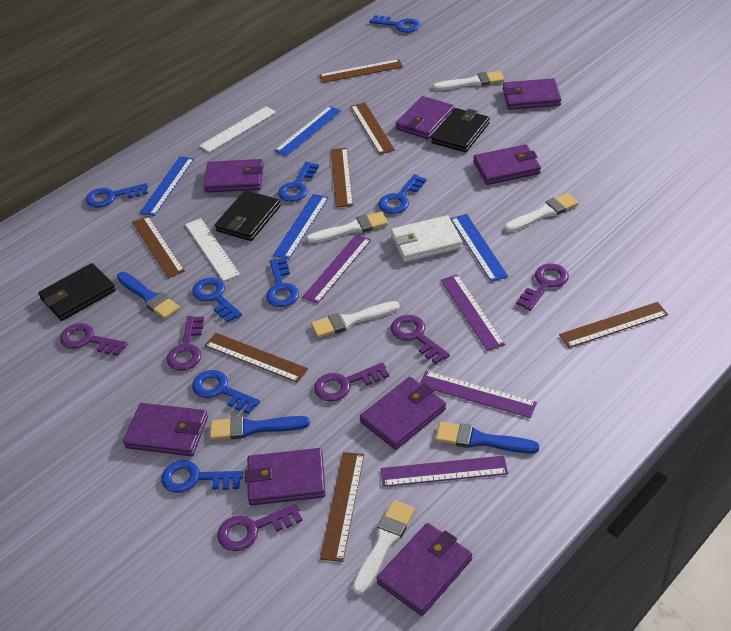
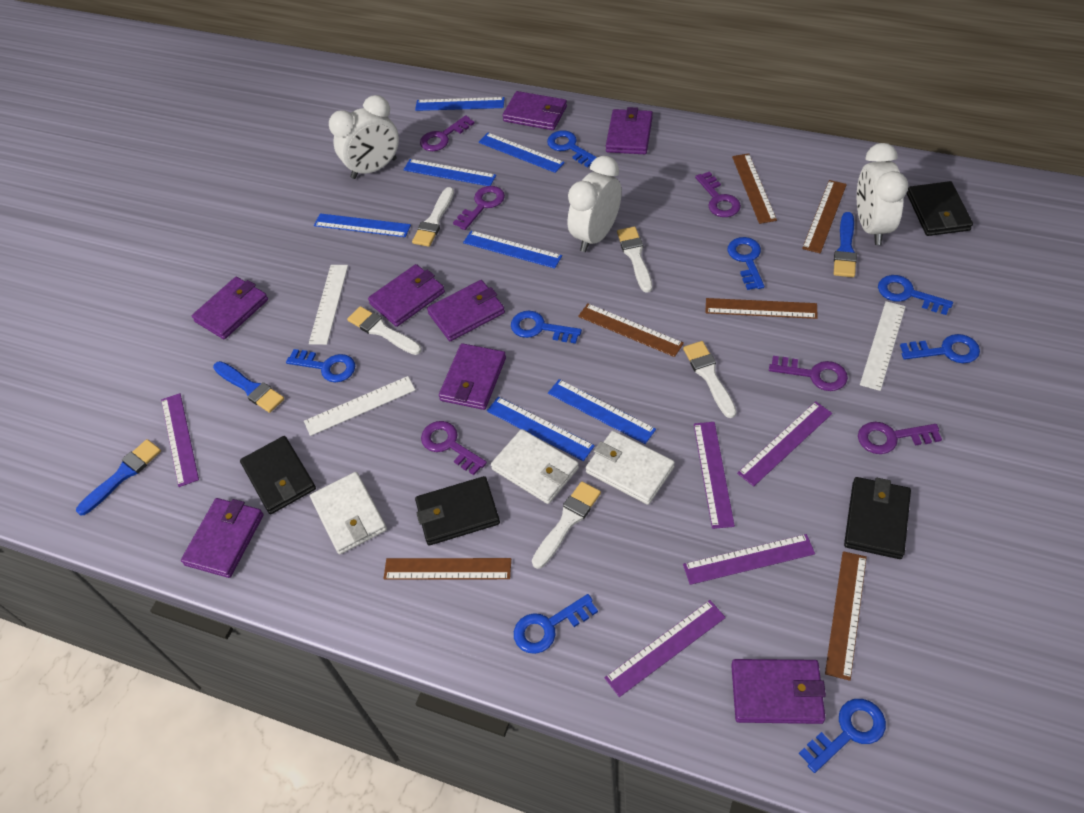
black wallet: [38,263,116,321] [215,190,281,241] [431,108,490,152] = 3 -> [240,436,316,514] [415,476,500,545] [844,477,911,559] [907,181,973,236] = 4
blue ruler: [140,156,194,216] [273,194,329,259] [275,106,341,156] [451,214,508,282] = 4 -> [314,213,411,237] [403,159,496,186] [415,97,505,111] [463,231,562,268] [478,133,565,173] [487,397,595,461] [548,379,656,444] = 7
brown ruler: [132,216,185,278] [205,333,308,383] [319,59,403,83] [320,452,364,562] [331,148,353,208] [351,102,395,154] [559,302,668,348] = 7 -> [384,558,511,579] [578,304,684,357] [705,298,818,319] [732,153,777,224] [802,180,847,253] [825,551,867,681] = 6
purple ruler: [302,234,371,304] [381,456,508,487] [420,371,537,418] [441,274,505,351] = 4 -> [161,393,199,487] [604,600,726,697] [683,534,815,585] [694,422,735,529] [737,401,832,486] = 5
white clock: none = 0 -> [329,95,399,179] [568,156,622,252] [857,143,908,245] = 3
white ruler: [185,218,240,281] [199,106,276,152] = 2 -> [304,376,415,436] [309,265,348,345] [860,301,906,391] = 3
white wallet: [391,215,462,262] = 1 -> [310,472,387,554] [491,429,579,504] [586,431,675,505] = 3

